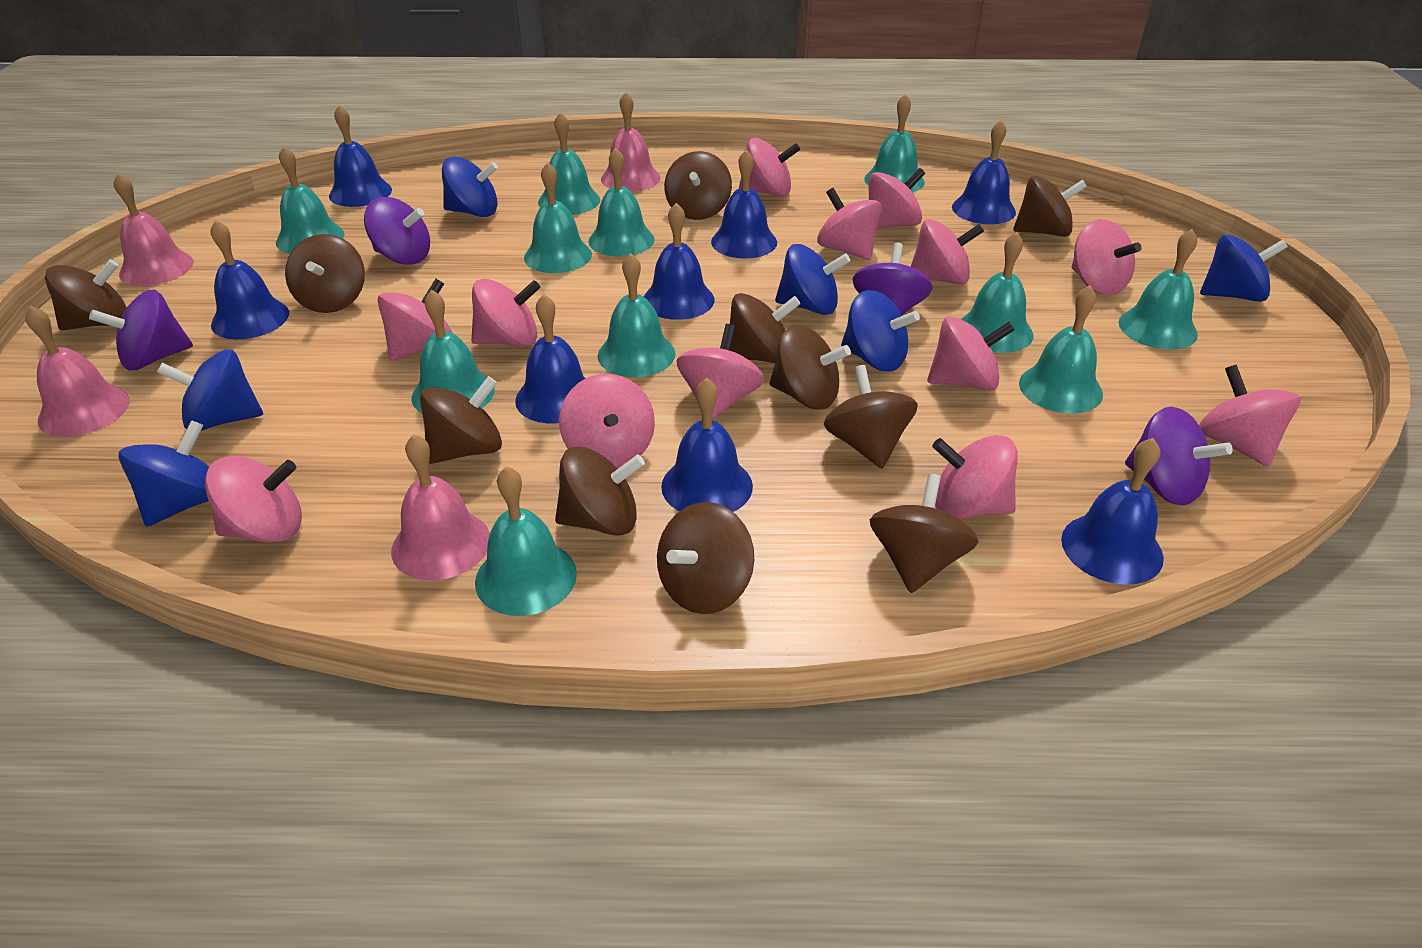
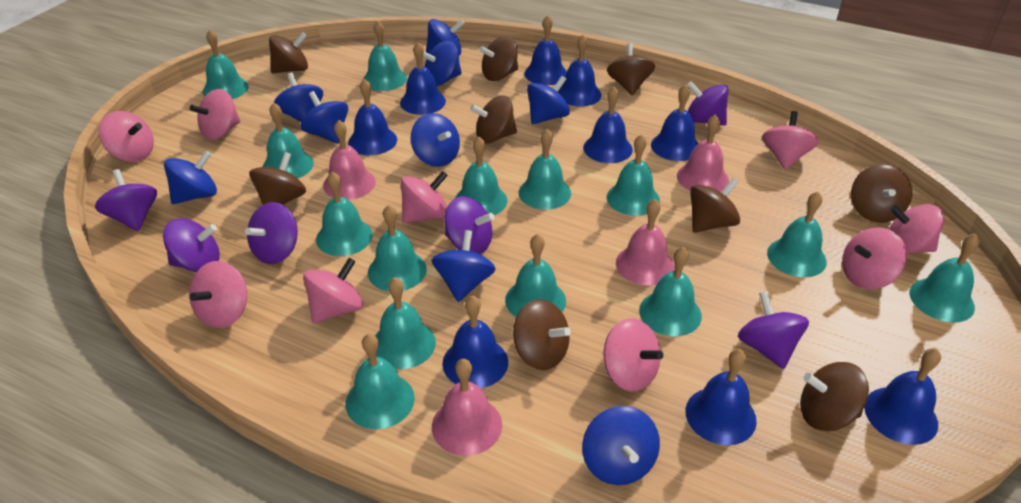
blue bell: [211,220,289,339] [329,105,392,207] [515,294,586,423] [644,203,715,320] [661,378,753,512] [711,149,777,258] [952,120,1016,224] [1061,438,1164,585] = 8 -> [348,79,397,155] [400,42,446,115] [443,295,508,388] [524,15,567,85] [558,35,602,107] [583,86,633,163] [651,84,699,161] [685,349,757,445] [864,348,941,445] = 9
blue spinning top: [119,420,209,527] [157,349,263,431] [442,156,498,217] [775,244,850,315] [841,290,920,371] [1200,235,1288,302] = 6 -> [164,151,217,204] [274,73,323,122] [300,91,349,144] [411,113,460,167] [423,41,462,86] [426,19,465,55] [432,230,496,302] [527,76,570,124] [582,406,660,485] = 9
brown spinning top: [45,259,127,330] [285,234,365,313] [420,376,502,464] [555,446,645,536] [657,502,754,614] [664,151,732,220] [730,293,801,363] [770,325,851,410] [824,365,918,469] [870,473,978,593] [1013,176,1087,237] = 11 -> [249,152,306,205] [269,33,308,74] [470,96,517,144] [479,36,518,81] [513,299,571,370] [607,43,655,95] [690,178,740,233] [800,362,869,431] [851,164,912,223] = 9
pink spinning top: [205,456,302,543] [377,279,452,361] [471,279,540,347] [559,374,655,468] [676,324,764,419] [739,138,800,197] [817,188,882,260] [868,168,925,229] [911,219,984,285] [927,316,1015,391] [932,435,1018,519] [1072,219,1142,295] [1199,365,1301,466] = 13 -> [99,111,154,162] [189,261,247,328] [190,89,241,140] [303,258,363,323] [401,171,448,223] [603,319,663,391] [762,111,819,170] [842,227,907,289] [889,204,944,254] = 9
purple spinning top: [89,289,193,370] [364,197,430,265] [852,243,933,315] [1125,407,1233,505] = 4 -> [95,169,157,231] [163,218,220,272] [245,202,298,264] [444,196,495,254] [687,81,728,125] [738,291,809,369] = 6
turquoise bell: [276,146,345,254] [412,290,495,413] [475,466,577,616] [524,162,592,273] [538,112,600,215] [588,148,655,257] [597,253,675,377] [864,94,925,193] [961,232,1034,353] [1019,285,1103,414] [1119,229,1198,350] = 11 -> [203,30,249,99] [263,103,314,178] [316,172,373,256] [345,334,415,429] [363,21,407,91] [368,205,427,291] [375,277,436,369] [455,137,508,215] [505,234,566,317] [519,129,571,210] [607,134,660,216] [639,247,702,336] [767,191,827,277] [910,233,980,322] = 14

